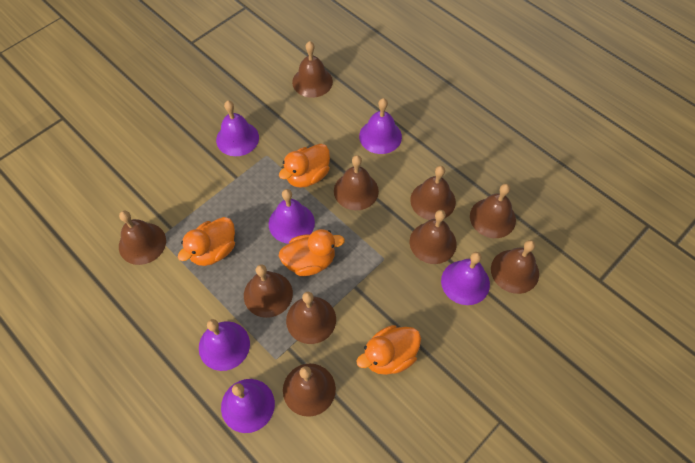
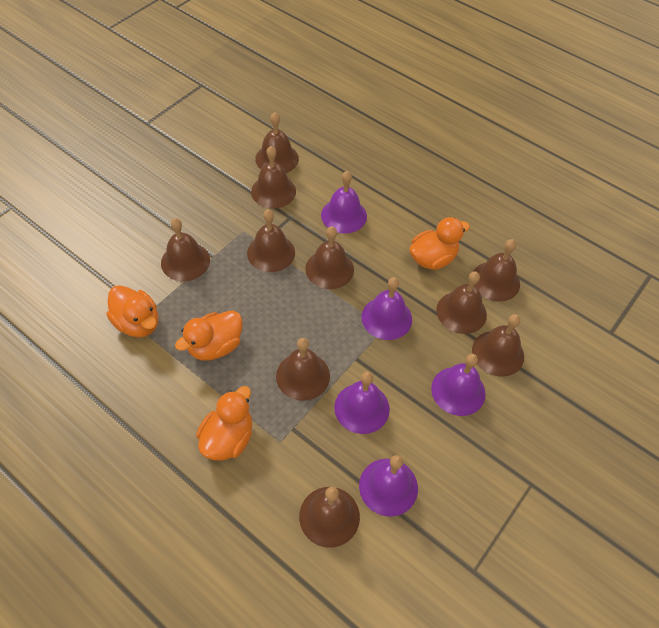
purple bell: [199,319,250,371] [216,101,259,156] [221,379,275,433] [269,189,315,244] [359,98,402,154] [441,252,490,305] = 6 -> [321,171,367,234] [334,371,390,434] [359,455,418,517] [362,277,412,340] [431,354,486,416] = 5

